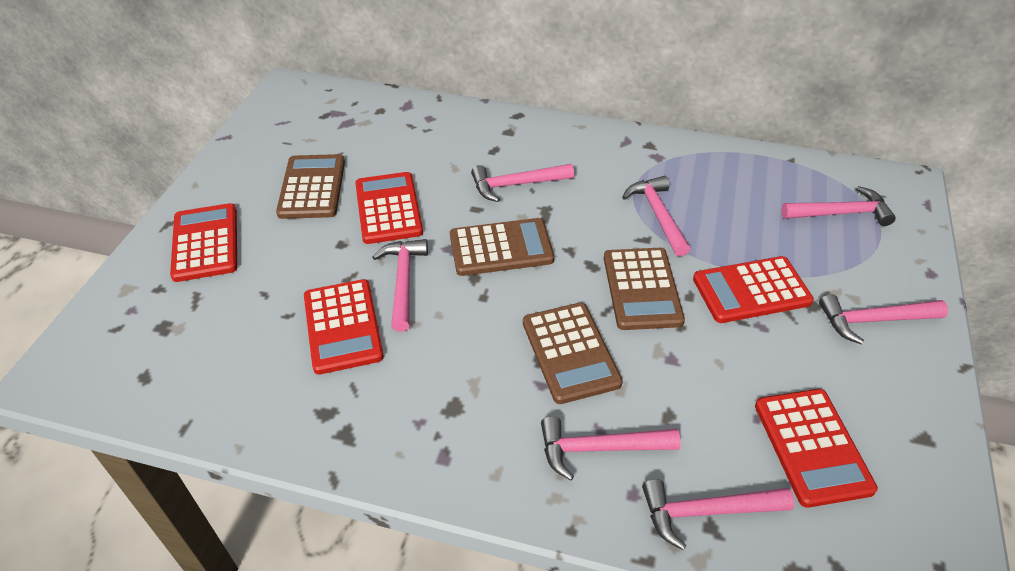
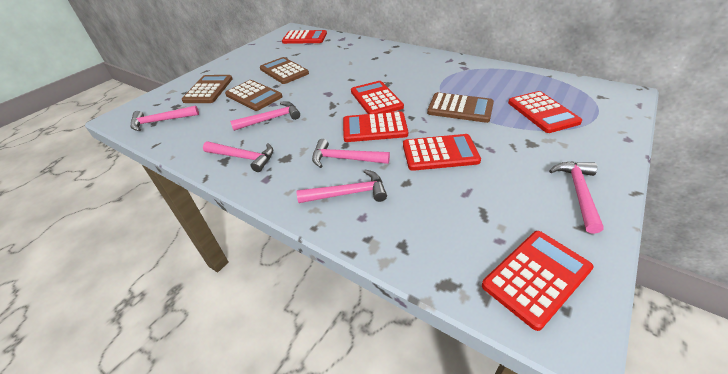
pink hammer: [372,239,428,332] [471,164,574,202] [541,416,681,480] [622,176,690,257] [642,479,794,550] [781,186,896,226] [819,294,948,345] = 7 -> [131,106,199,131] [203,142,273,172] [230,101,300,131] [297,170,387,203] [312,139,390,168] [549,161,604,234] = 6
red calculator: [170,203,237,282] [304,279,384,375] [355,172,423,244] [693,256,814,323] [755,389,878,508] = 5 -> [282,30,327,44] [343,111,408,142] [351,81,404,114] [403,134,481,171] [482,231,593,331] [508,91,582,133] = 6

